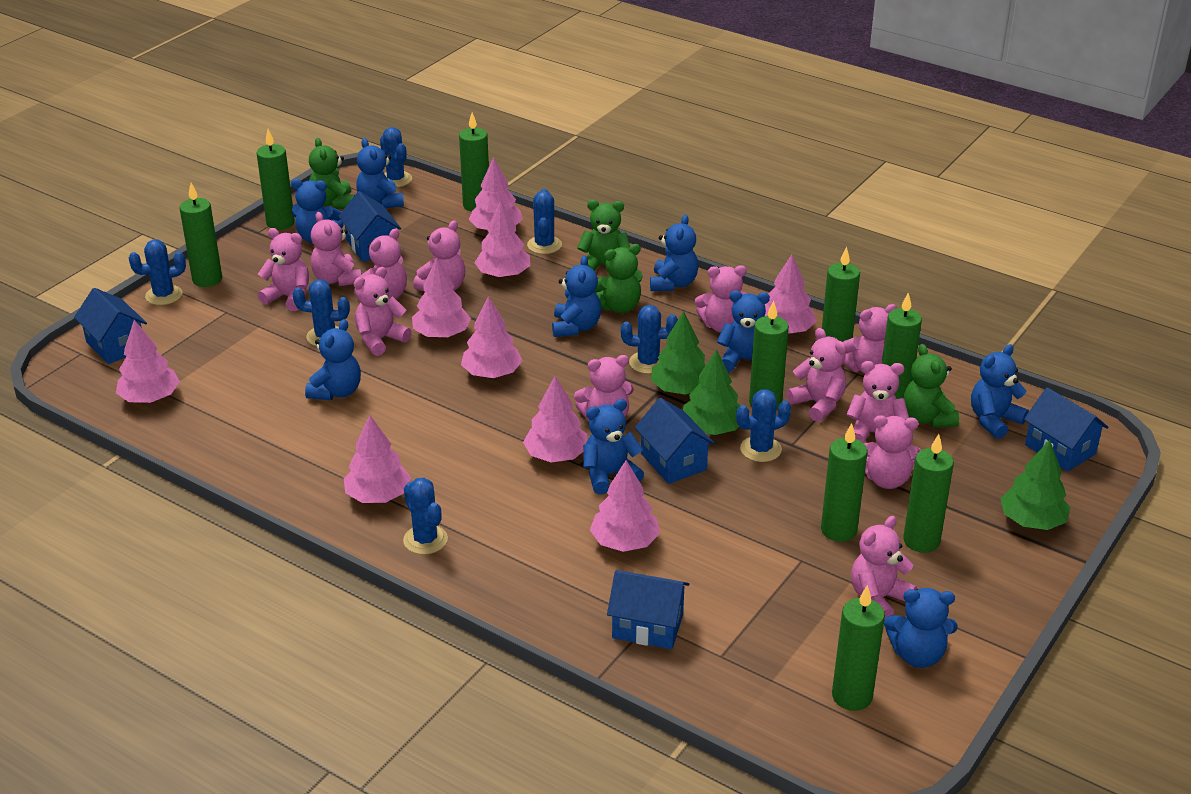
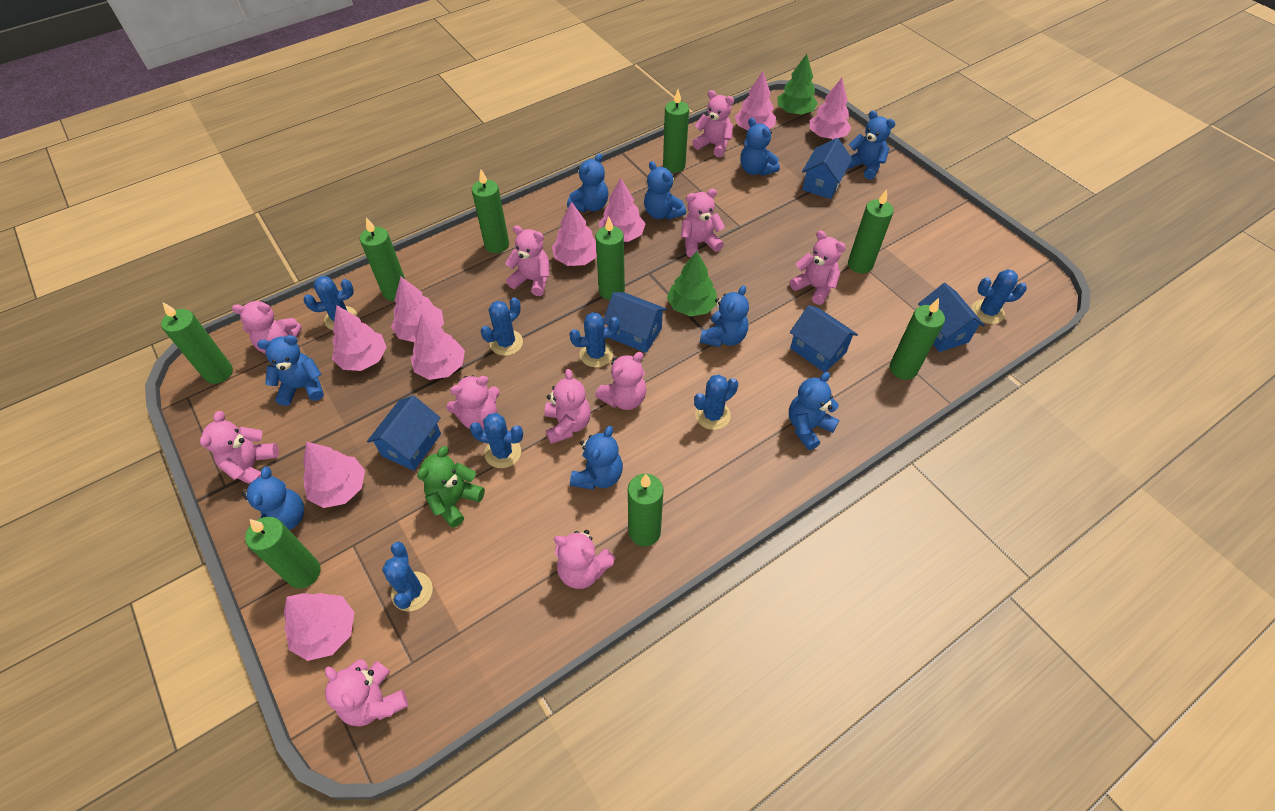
green teddy bear: [309,138,355,209] [577,200,630,271] [594,244,642,313] [903,344,959,427] = 4 -> [417,446,485,528] = 1
green tree: [651,311,706,395] [683,349,740,435] [1000,440,1071,530] = 3 -> [667,251,717,316] [777,54,818,115] = 2
pink teddy bear: [258,228,309,311] [311,212,361,286] [354,229,407,300] [354,267,412,356] [413,220,465,291] [574,355,634,421] [695,265,747,333] [786,328,846,422] [843,304,897,374] [846,361,909,443] [851,516,917,620] [864,415,921,489] = 12 -> [200,411,279,484] [232,301,302,354] [325,659,408,726] [446,375,500,430] [505,225,549,296] [545,369,591,444] [554,530,615,589] [595,352,646,410] [681,189,725,257] [692,90,734,157] [790,231,846,305] = 11

